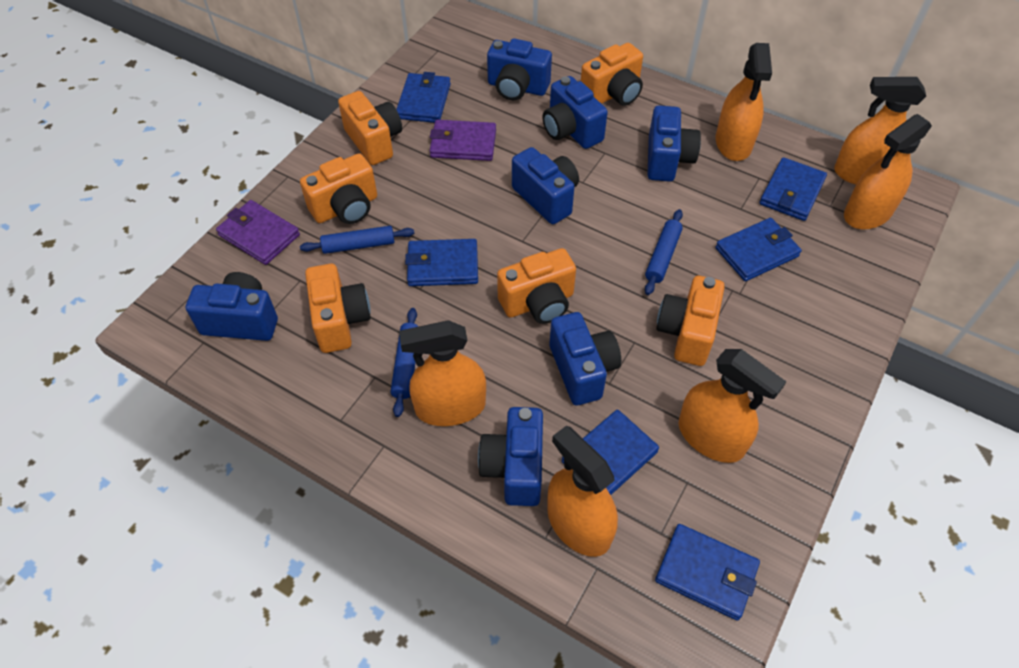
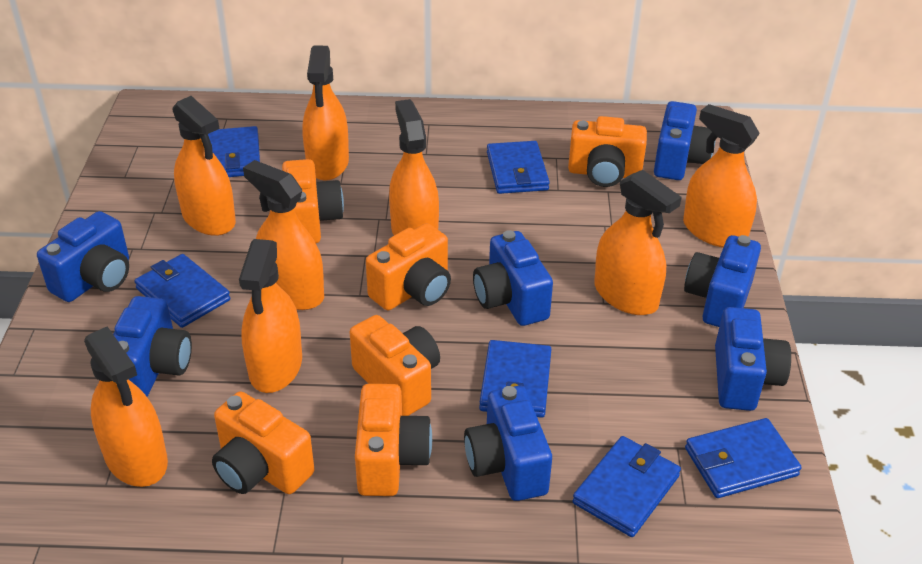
blue rolling pin: [300,226,415,254] [390,308,419,417] [645,209,683,295] = 3 -> none = 0
orange spray bottle: [399,320,486,426] [547,426,618,557] [678,349,786,463] [716,43,772,161] [834,77,926,184] [844,114,932,229] = 6 -> [84,326,168,487] [172,96,236,236] [239,239,302,393] [243,160,324,310] [303,45,349,181] [389,99,439,235] [594,170,682,315] [683,104,760,248] = 8
purple wallet: [216,200,300,265] [430,120,496,161] = 2 -> none = 0

